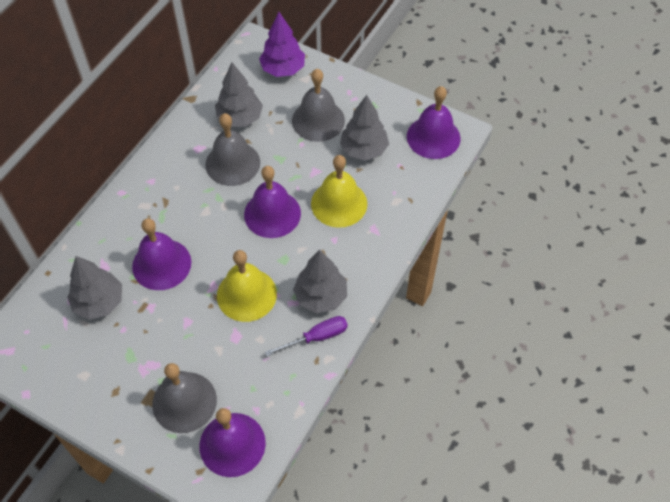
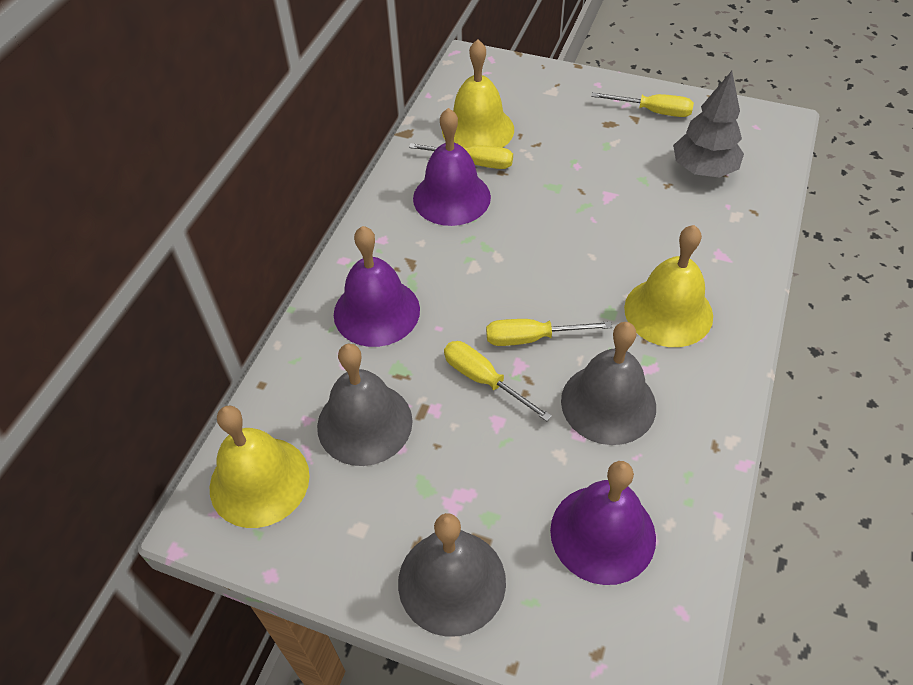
grey tree: [67,256,122,320] [215,62,263,127] [293,250,347,313] [340,95,389,161] = 4 -> [673,71,744,178] = 1
purple bell: [132,218,191,290] [200,408,266,477] [244,166,301,238] [407,86,460,159] = 4 -> [334,226,420,347] [413,108,491,226] [550,461,656,585] = 3
purple screwdriver: [265,316,348,356] = 1 -> none = 0
purple tree: [259,12,305,77] = 1 -> none = 0
yellow bell: [217,250,277,322] [311,155,367,228] = 2 -> [210,405,310,528] [442,39,514,148] [624,225,713,347] = 3
yellow screwdriver: none = 0 -> [409,143,513,169] [444,341,552,421] [486,319,612,346] [591,92,694,117] = 4

